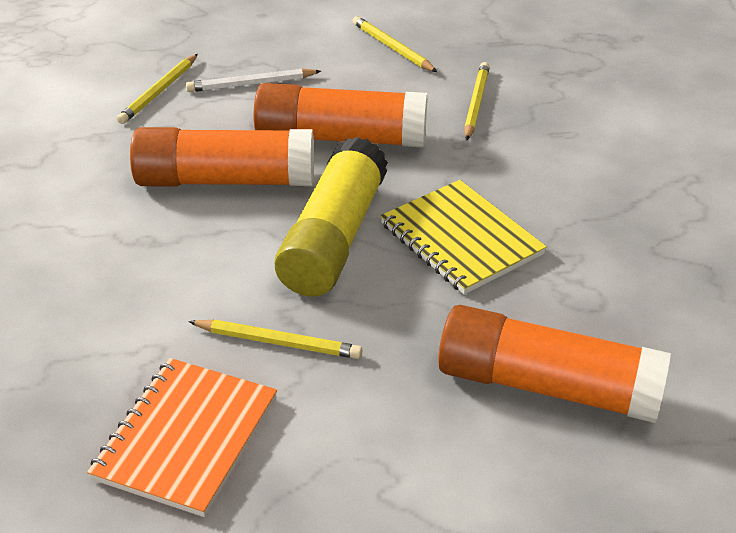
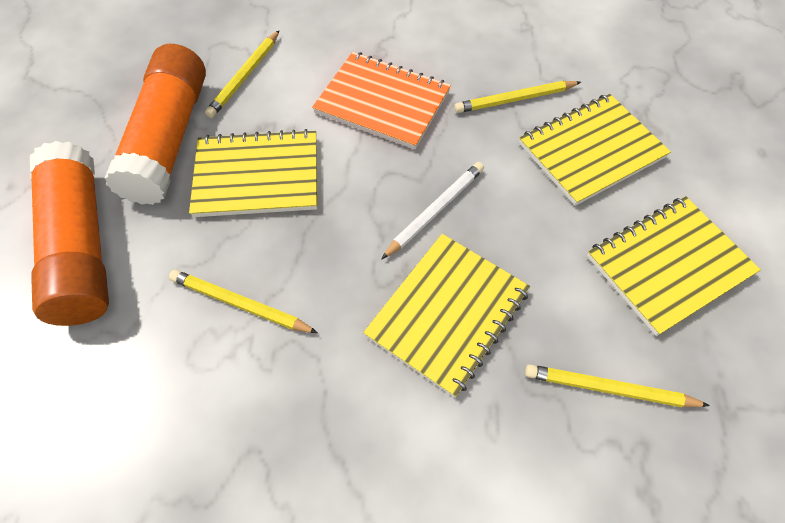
orange glue stick: [130,127,314,187] [254,83,427,148] [438,305,671,423] = 3 -> [30,141,109,326] [104,44,206,205] = 2
yellow glue stick: [274,137,388,296] = 1 -> none = 0
yellow notebook: [380,180,547,294] = 1 -> [189,129,317,217] [363,234,530,398] [519,94,671,206] [587,196,761,336] = 4

